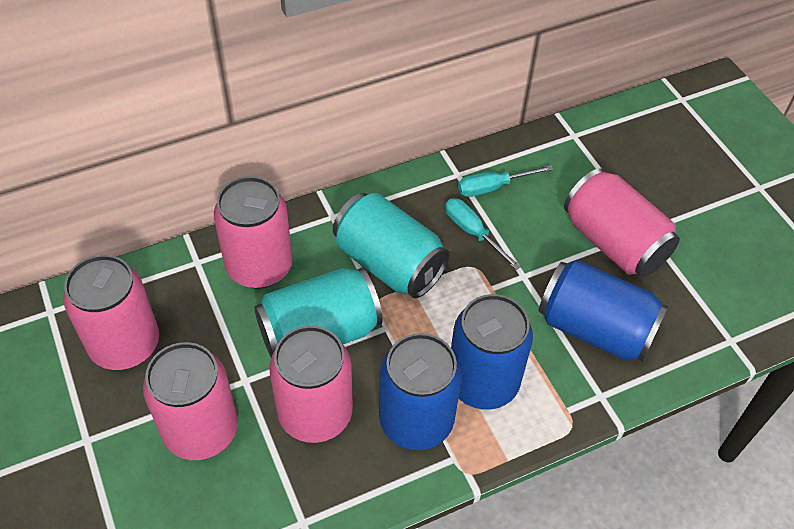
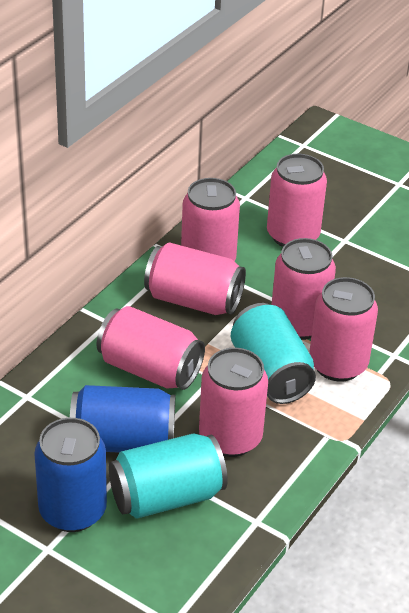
blue can: [379,333,462,450] [451,294,533,410] [539,260,668,362] = 3 -> [34,418,107,532] [70,385,175,453] = 2
pink can: [63,255,159,370] [143,342,238,460] [214,176,293,289] [269,326,353,443] [564,168,680,277] = 5 -> [97,306,205,390] [144,242,246,315] [181,178,240,262] [199,348,268,457] [267,154,327,247] [271,238,336,340] [309,277,378,382] = 7
turquoise screwdriver: [445,198,521,270] [458,165,553,197] = 2 -> none = 0

